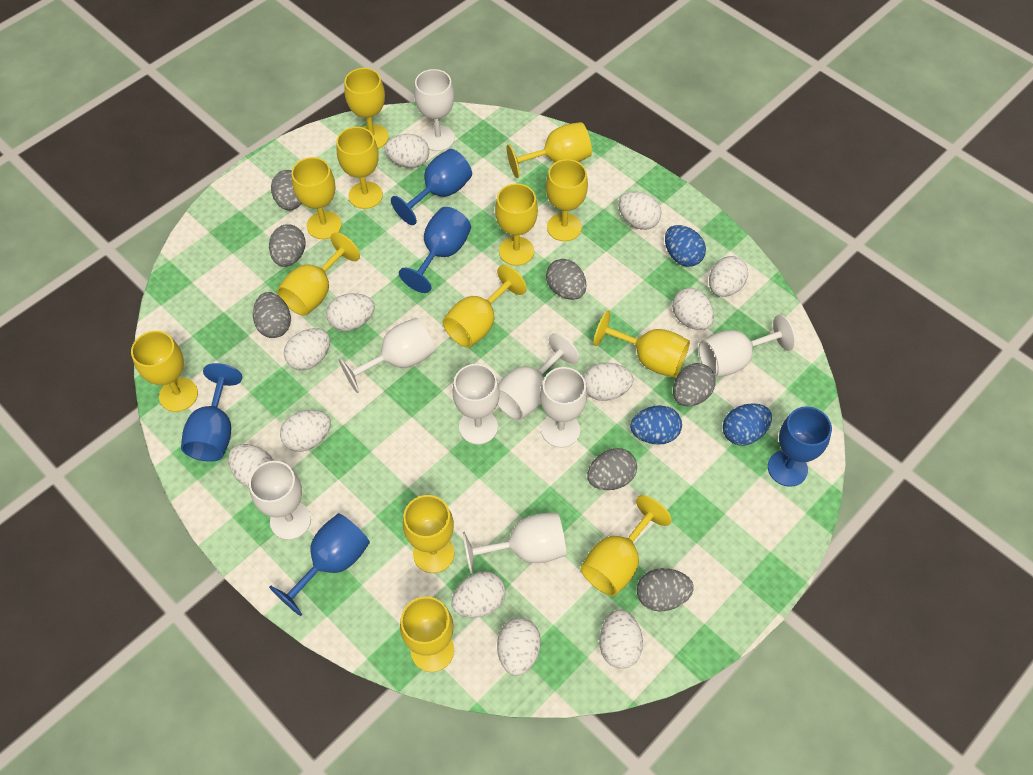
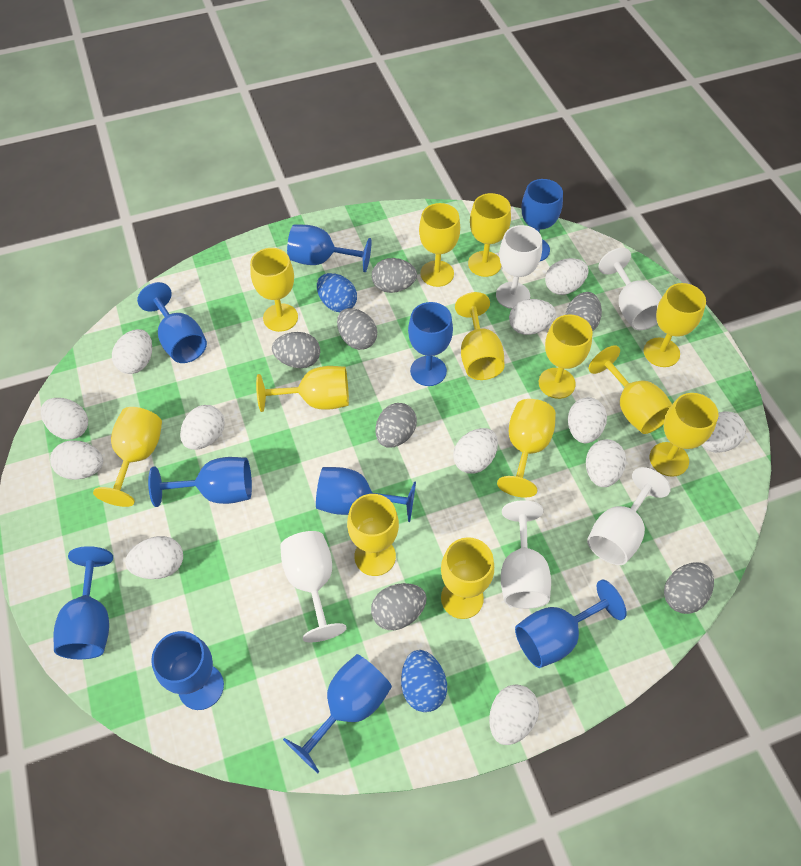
blue egg: [630,405,682,445] [665,225,706,267] [723,403,772,445] = 3 -> [317,273,357,312] [401,650,447,712] = 2
blue goblet: [181,363,242,462] [269,513,370,616] [391,149,472,225] [399,207,471,293] [768,406,832,487] = 5 -> [54,546,113,659] [137,282,207,363] [148,457,252,507] [151,631,224,710] [283,654,392,773] [287,224,371,272] [316,467,416,522] [408,302,453,386] [515,580,627,668] [522,179,563,261] = 10
white goblet: [249,461,311,540] [339,318,435,393] [414,69,455,151] [452,364,500,445] [463,512,567,574] [497,333,579,420] [540,367,587,448] [699,315,796,378] = 8 -> [280,531,347,643] [496,225,542,309] [501,500,551,609] [587,467,671,565] [598,248,662,330] = 5

